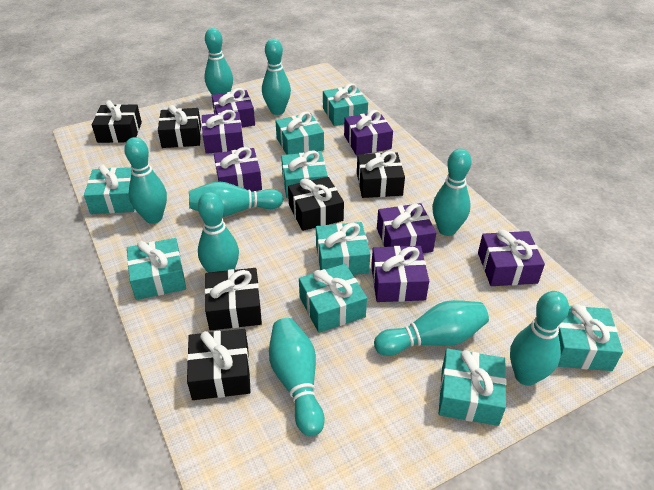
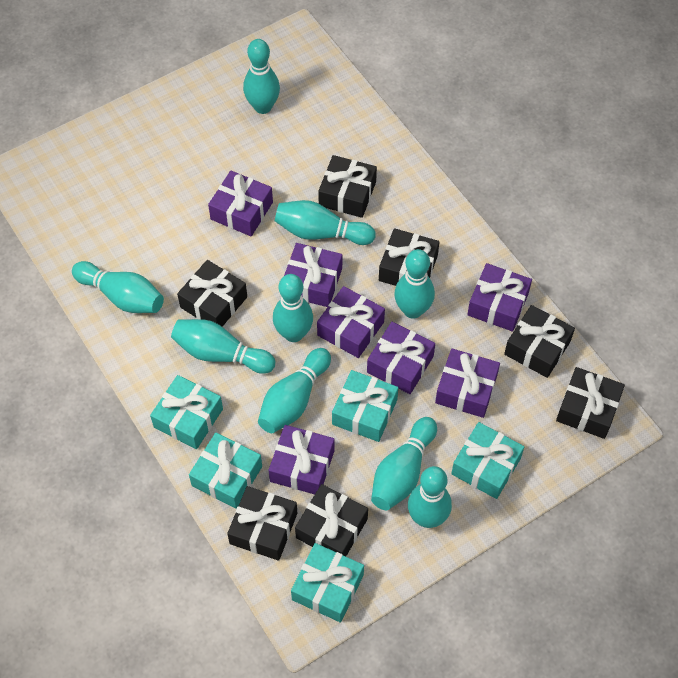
black gift: [92,100,142,143] [158,105,201,148] [187,329,251,400] [205,268,262,330] [288,177,344,231] [357,151,405,198] = 6 -> [177,260,247,327] [227,486,297,561] [295,484,368,556] [318,155,377,218] [379,228,439,286] [504,305,575,378] [556,367,625,439] = 7
turquoise gift: [84,165,135,214] [127,238,186,300] [275,112,324,155] [281,151,328,198] [299,264,367,333] [316,222,370,275] [323,83,368,126] [439,349,507,426] [557,304,623,371] = 9 -> [150,375,223,449] [189,433,262,509] [291,543,364,623] [332,370,398,442] [451,422,524,499] = 5

